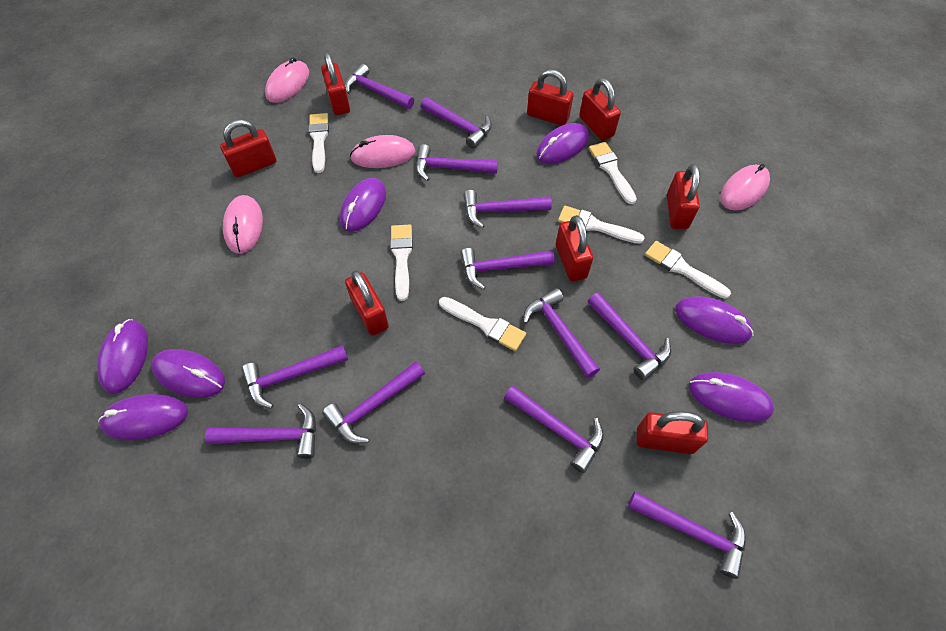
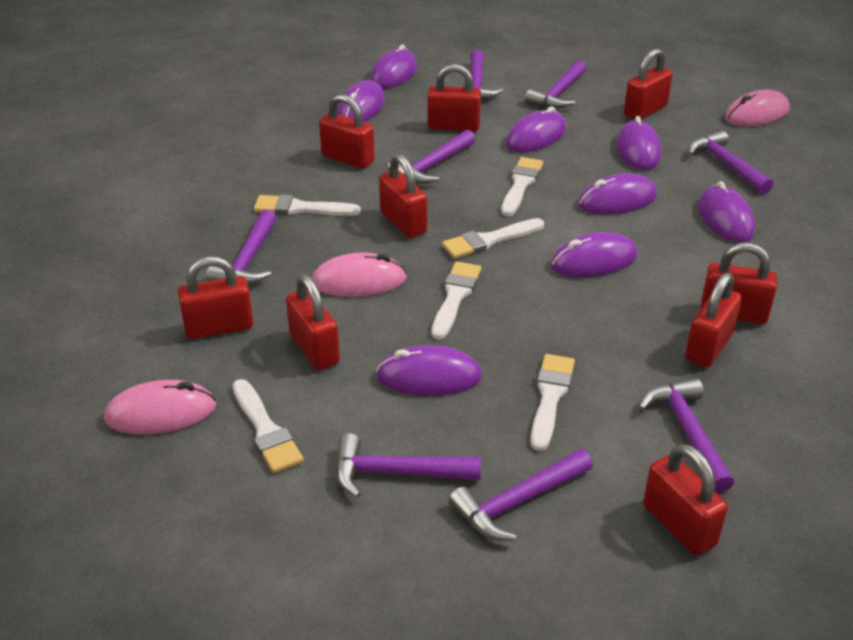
pink mouse: [223,195,263,254] [265,57,309,103] [350,135,416,168] [720,164,770,211] = 4 -> [104,380,216,434] [312,253,407,297] [725,90,790,126] = 3
purple hammer: [205,404,316,459] [241,345,348,408] [322,362,425,444] [344,64,414,109] [416,144,498,181] [421,97,492,149] [460,248,555,290] [463,190,552,228] [504,386,604,473] [523,288,600,378] [588,292,671,380] [628,491,746,579] = 12 -> [207,209,277,285] [336,433,481,498] [388,130,476,184] [449,449,593,541] [457,50,504,100] [525,60,587,109] [638,378,734,493] [688,130,773,194] = 8
purple mouse: [97,319,148,394] [98,394,188,441] [151,349,225,398] [340,178,386,232] [536,123,589,164] [675,296,753,344] [689,372,774,422] = 7 -> [338,80,385,122] [370,45,417,89] [376,345,482,396] [506,106,566,152] [551,232,637,277] [578,173,657,214] [616,116,661,170] [698,181,755,243] = 8
red padlock: [220,119,276,177] [321,53,350,115] [345,270,389,336] [527,69,574,126] [556,215,593,282] [579,78,621,141] [637,411,708,454] [667,164,700,229] = 8 -> [178,256,253,339] [286,274,340,370] [319,94,375,169] [379,154,427,238] [428,64,481,131] [624,48,673,120] [643,444,728,556] [685,272,742,368] [700,243,777,324] = 9

